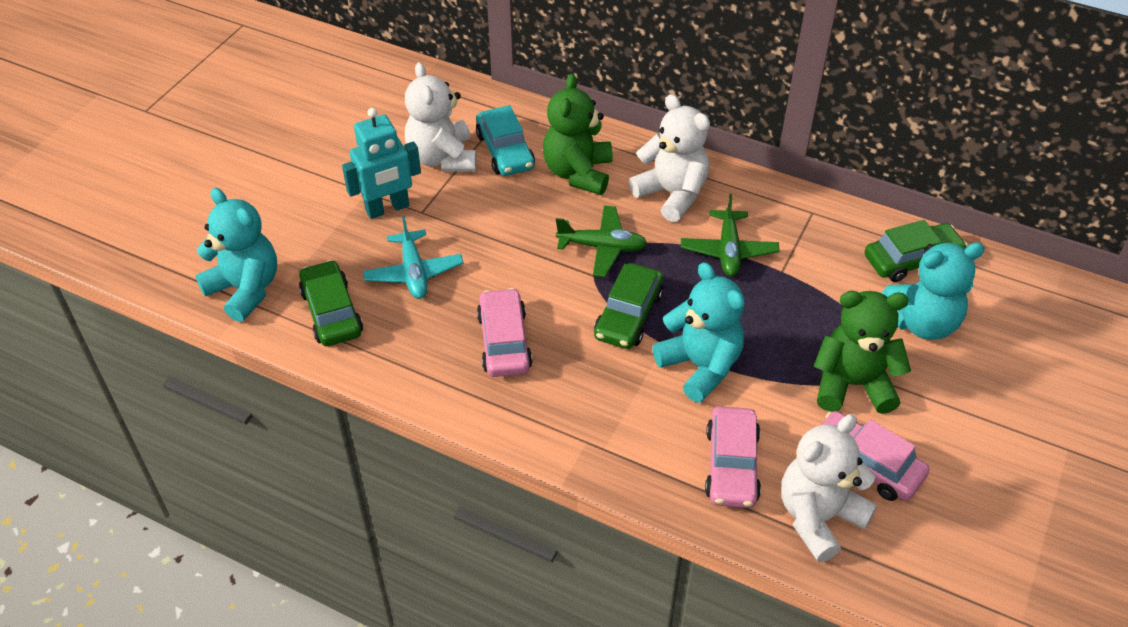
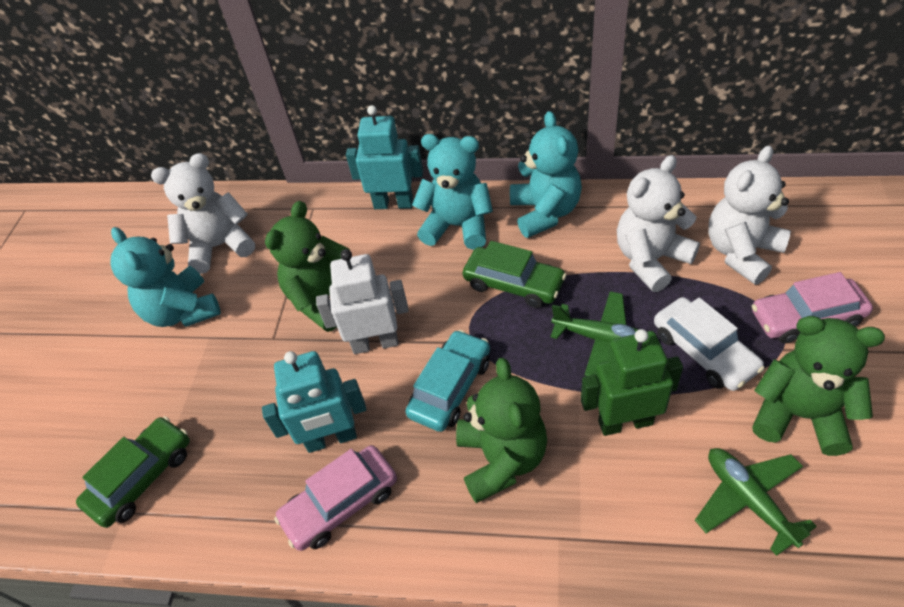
green car: [299,260,363,346] [594,263,663,349] [864,220,968,282] = 3 -> [76,416,190,528] [463,241,566,308] = 2
green robot: none = 0 -> [581,329,683,436] = 1
green teddy bear: [543,74,613,195] [813,291,911,414] = 2 -> [265,201,350,332] [456,358,547,503] [752,316,885,456] = 3
pink car: [477,288,532,377] [705,406,761,508] [821,411,929,501] = 3 -> [274,445,397,551] [752,272,873,343] = 2
turquoise plane: [363,216,463,299] = 1 -> none = 0
turquoise robot: [342,108,421,219] = 1 -> [262,351,366,453] [346,105,423,209] = 2
white car: none = 0 -> [654,297,765,391] = 1
white robot: none = 0 -> [316,249,409,354] = 1

